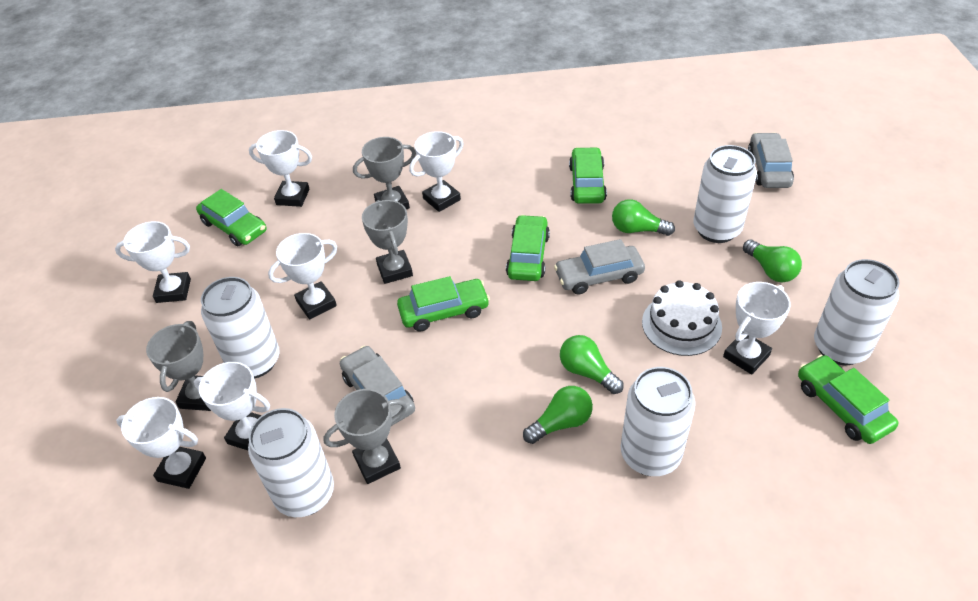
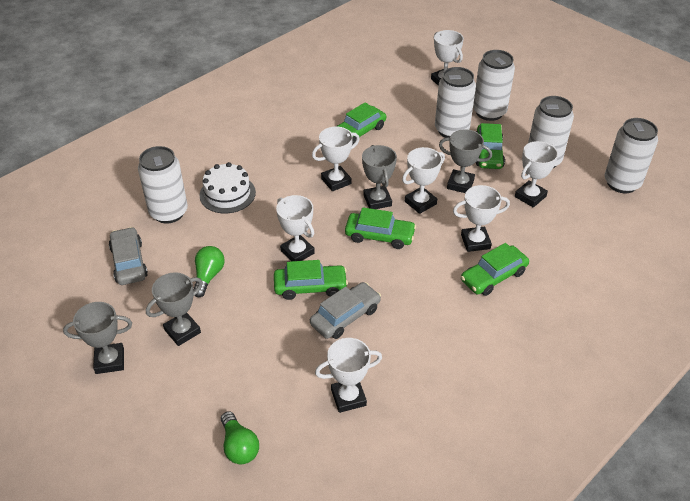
green light bulb: [523,386,593,444] [560,335,624,394] [612,199,675,236] [743,240,802,282] = 4 -> [193,246,225,297] [221,411,259,464] = 2
grey car: [340,346,415,426] [554,239,645,295] [748,133,794,188] = 3 -> [109,227,148,285] [310,282,381,339] = 2

